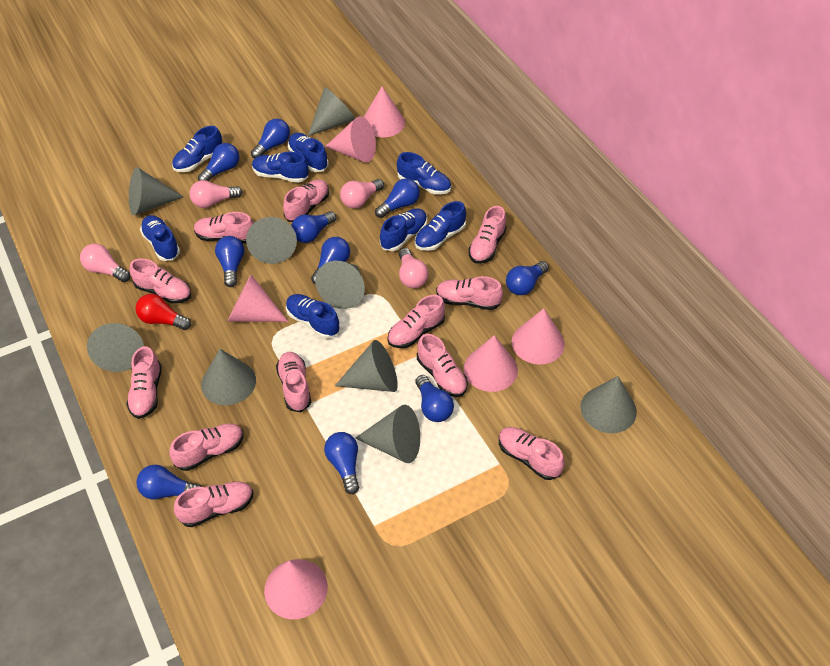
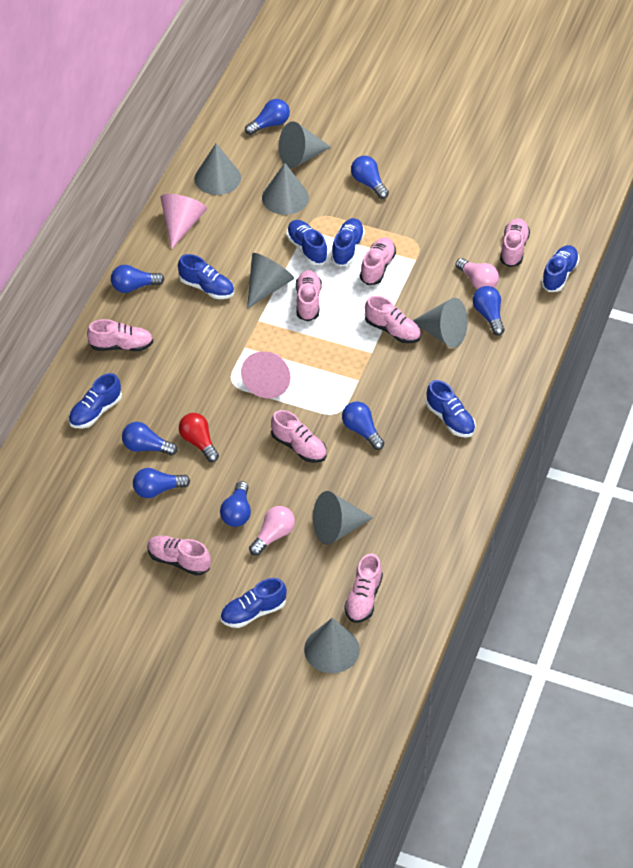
blue light bulb: [136,465,202,499] [198,143,240,181] [215,236,244,287] [251,119,290,159] [291,211,336,243] [311,237,350,284] [324,432,359,494] [375,178,420,218] [415,375,454,422] [506,261,549,295] = 10 -> [111,265,164,293] [122,422,177,456] [133,468,190,498] [220,481,251,527] [245,99,290,135] [342,402,384,450] [351,156,389,199] [473,286,505,336] = 8
blue shoe: [140,215,180,261] [172,126,222,172] [252,152,308,183] [286,294,340,339] [288,133,329,172] [380,208,427,251] [397,152,451,195] [415,201,466,251] = 8 -> [69,373,122,428] [178,254,234,299] [221,578,287,628] [287,220,328,265] [331,218,365,267] [426,380,476,437] [541,245,579,292] = 7
grey cone: [87,323,144,372] [129,167,184,215] [201,349,256,405] [246,217,297,264] [308,87,355,136] [315,261,365,309] [335,340,398,392] [355,405,420,463] [580,376,637,433] = 9 -> [194,143,241,195] [247,253,294,309] [262,163,309,215] [279,121,331,168] [304,618,360,673] [313,491,373,545] [413,298,468,348] = 7
pink cone: [228,275,289,322] [264,559,328,619] [325,116,376,163] [364,86,405,137] [464,335,518,392] [512,308,565,364] = 6 -> [160,194,207,249] [241,351,291,398] = 2
pink light bulb: [80,244,130,282] [190,180,242,208] [340,179,384,208] [399,248,429,288] = 4 -> [249,506,295,556] [455,258,499,289] = 2
pink shoe: [126,346,162,419] [130,258,191,303] [169,424,243,471] [174,481,253,527] [194,212,254,244] [276,352,311,412] [283,179,329,222] [387,295,445,348] [417,334,468,397] [436,276,503,310] [468,206,507,264] [499,427,564,480] = 12 -> [87,319,153,351] [147,535,211,576] [271,410,327,463] [296,270,322,322] [344,554,383,623] [360,237,396,285] [365,296,421,343] [500,218,530,267] = 8

